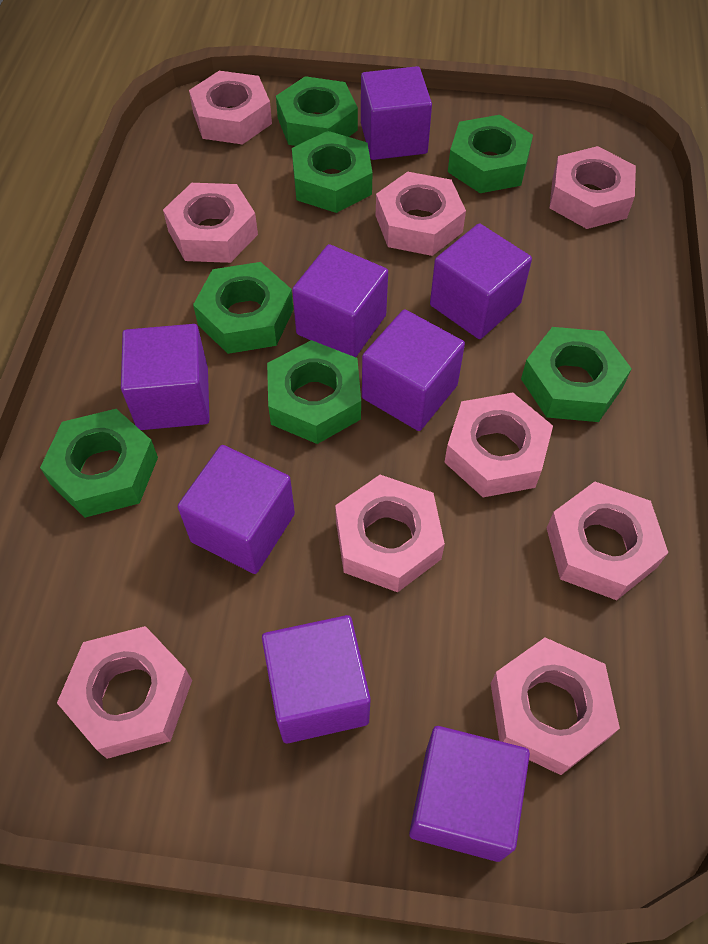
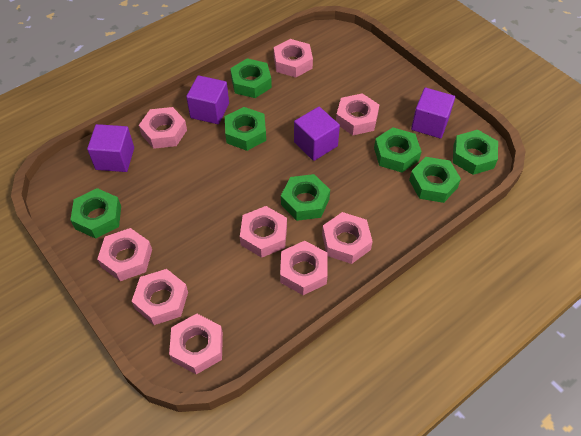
purple cube: [121,324,210,430] [178,445,295,574] [262,615,371,743] [292,244,388,357] [361,66,432,160] [362,309,465,431] [409,726,530,862] [430,223,532,339] = 8 -> [87,124,134,172] [186,75,229,124] [294,107,340,161] [411,88,455,138] = 4

